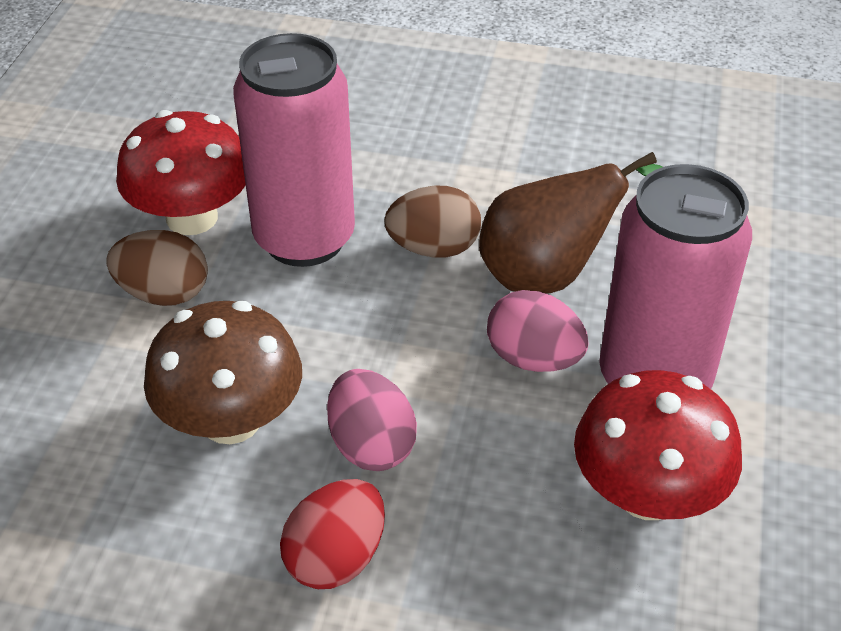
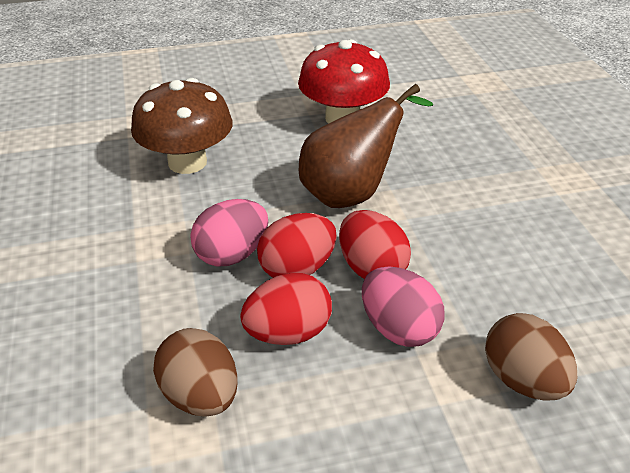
pink can: [233,33,355,267] [599,164,752,389] = 2 -> none = 0
red egg: [280,479,385,589] = 1 -> [240,273,332,345] [257,213,337,278] [339,210,411,279] = 3
red mushroom: [116,110,246,235] [574,370,742,520] = 2 -> [298,39,390,124] = 1

